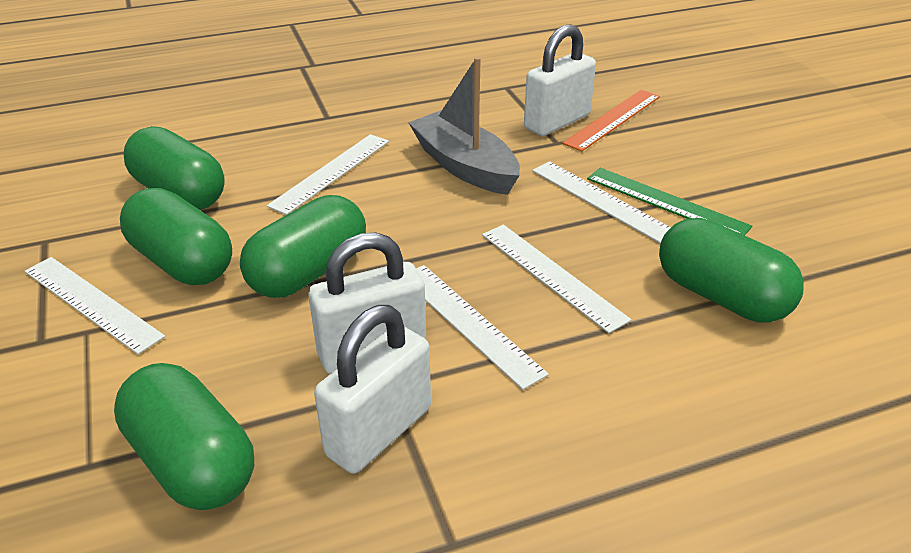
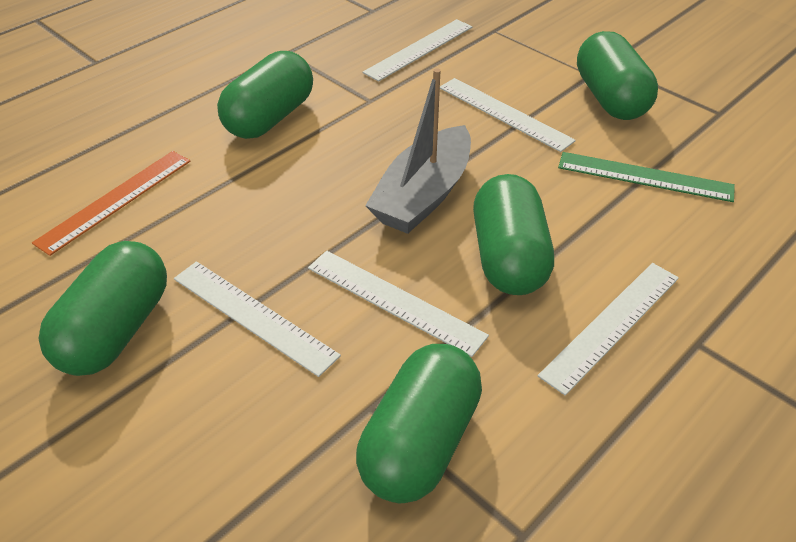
white padlock: [308,232,426,374] [314,305,431,474] [524,24,596,136] = 3 -> none = 0

